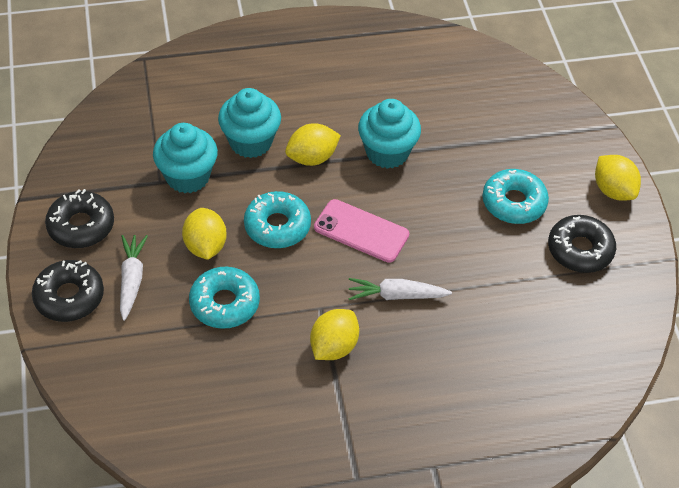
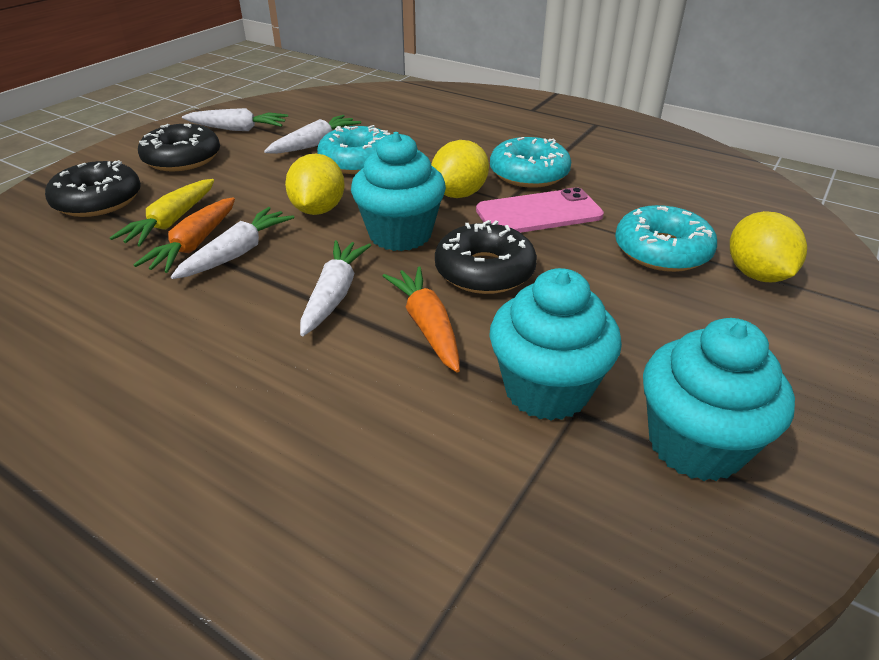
orange carrot: none = 0 -> [133,197,235,273] [383,267,460,373] = 2
white carrot: [120,235,148,321] [348,278,452,300] = 2 -> [171,207,295,279] [182,108,288,131] [264,115,361,154] [300,240,371,336] = 4
yellow carrot: none = 0 -> [110,179,214,246] = 1
yellow lemon: [182,208,227,260] [285,123,341,166] [310,309,359,360] [595,155,641,201] = 4 -> [285,153,345,215] [431,140,489,198] [730,211,807,282] = 3

